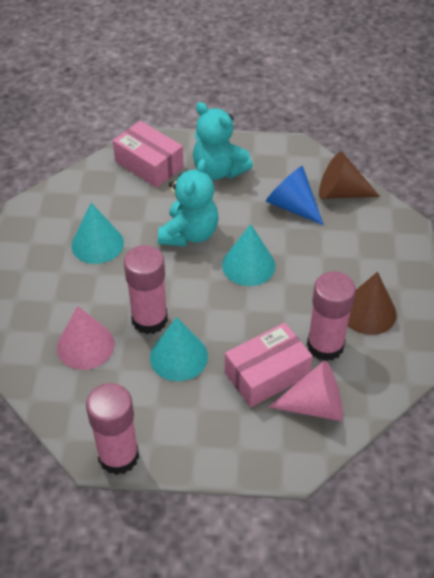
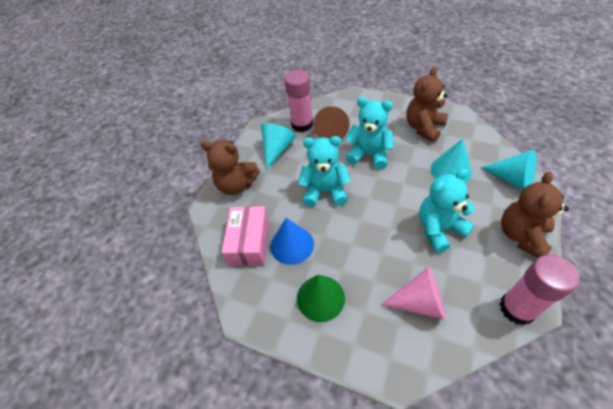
brown cone: [319,152,380,199] [348,272,397,335] = 2 -> [313,106,350,139] = 1
brown teddy bear: none = 0 -> [201,140,260,195] [406,67,448,142] [501,172,569,258] = 3
green cone: none = 0 -> [297,274,345,322] = 1
pink box: [113,121,184,188] [225,323,313,407] = 2 -> [222,206,269,266] = 1
pink cone: [57,306,115,370] [268,360,343,421] = 2 -> [381,267,445,319] = 1
pink glue stick: [86,383,139,475] [124,245,168,334] [307,271,356,361] = 3 -> [284,70,313,132] [500,255,579,325] = 2
turquoise teddy bear: [158,159,219,247] [193,102,253,180] = 2 -> [298,136,351,207] [345,97,394,170] [419,168,475,253] = 3

